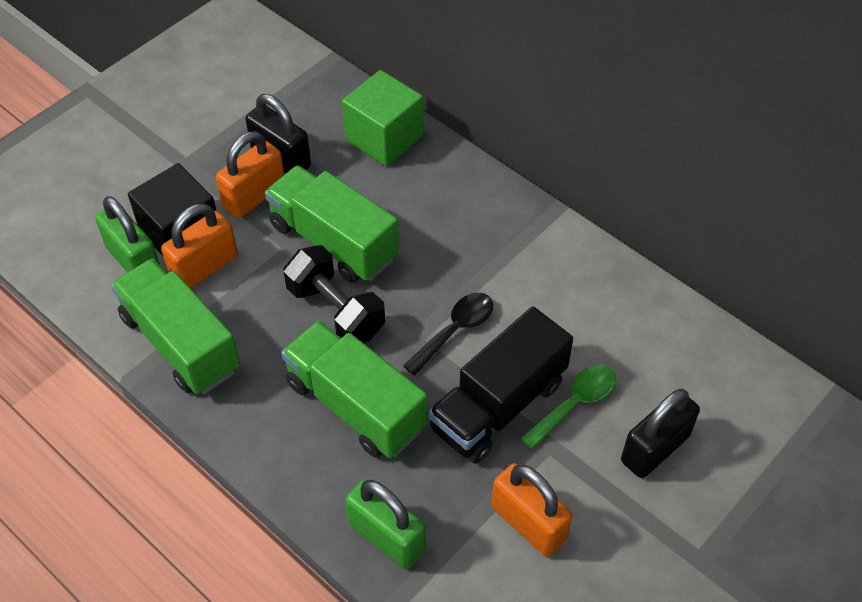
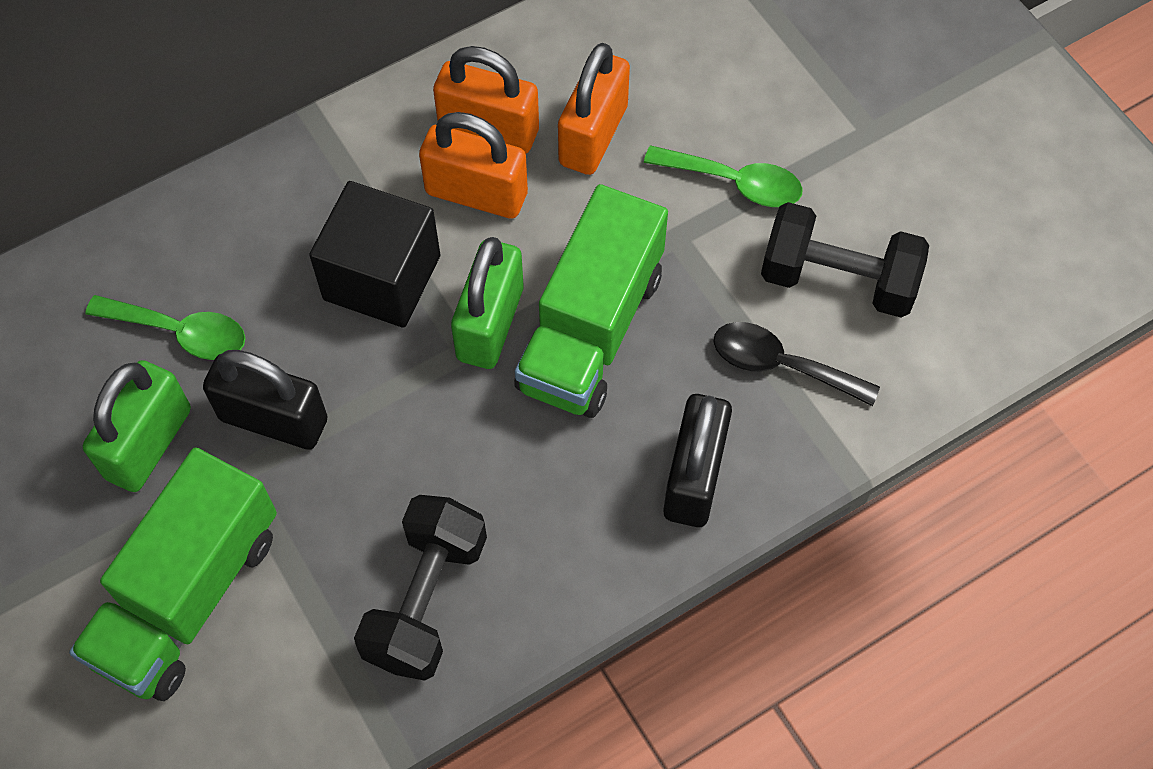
black dumbbell: [284,245,385,343] = 1 -> [354,495,487,681] [761,202,929,318] = 2
black truck: [428,306,573,464] = 1 -> none = 0
green cube: [342,70,423,166] = 1 -> none = 0
green spoon: [520,364,616,449] = 1 -> [86,295,246,360] [644,145,803,207] = 2
green truck: [111,258,240,394] [265,165,399,283] [281,321,427,458] = 3 -> [69,447,277,701] [514,184,668,418] = 2

